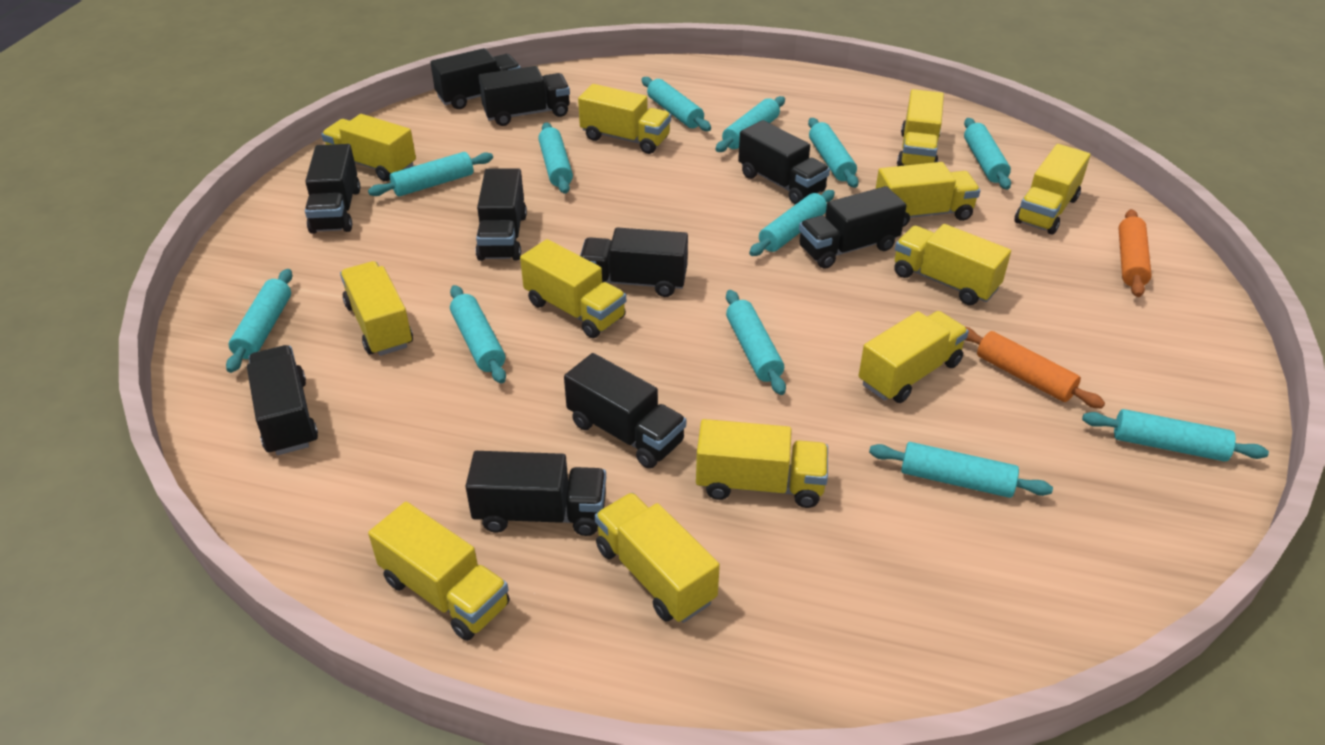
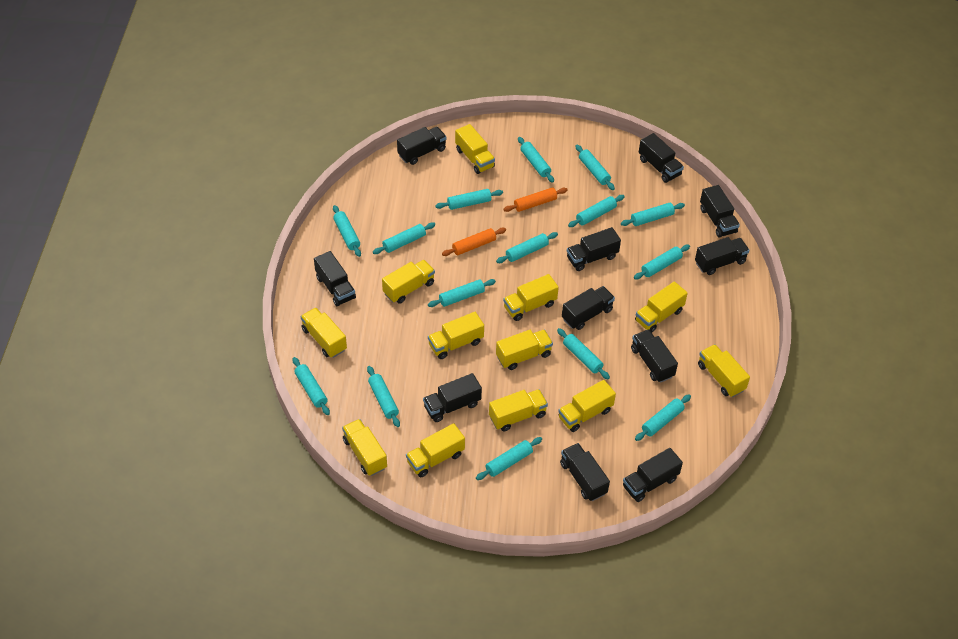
black truck: [247,345,318,455] [305,144,360,234] [430,48,521,109] [465,451,606,536] [476,168,527,261] [478,66,570,126] [564,353,686,469] [580,227,688,297] [738,120,830,205] [799,186,907,269] = 10 -> [314,251,356,306] [397,127,447,165] [423,373,482,422] [560,443,610,501] [562,286,615,330] [567,227,621,271] [623,448,683,502] [631,329,678,383] [639,133,684,183] [695,237,750,275] [700,185,740,238] = 11
turquoise rolling pin: [226,269,292,373] [368,152,493,197] [450,285,506,384] [538,122,573,194] [642,77,711,131] [716,96,785,152] [726,290,786,395] [749,190,835,256] [808,118,859,188] [869,442,1053,498] [964,118,1011,190] [1082,409,1269,462] = 12 -> [293,357,330,415] [333,205,361,257] [367,366,400,427] [373,222,435,254] [428,279,496,307] [435,189,503,210] [476,437,542,480] [496,232,558,263] [518,137,554,183] [557,328,610,379] [568,195,625,227] [576,145,615,190] [621,203,685,226] [634,245,690,279] [635,394,691,441] = 15

